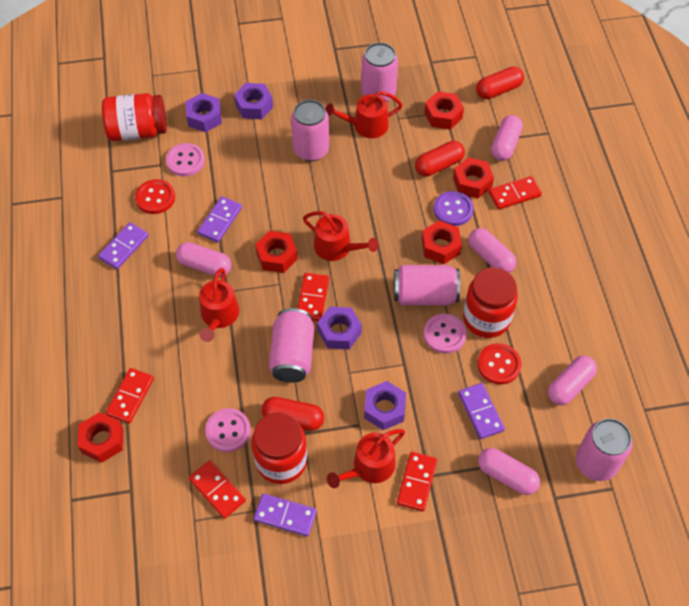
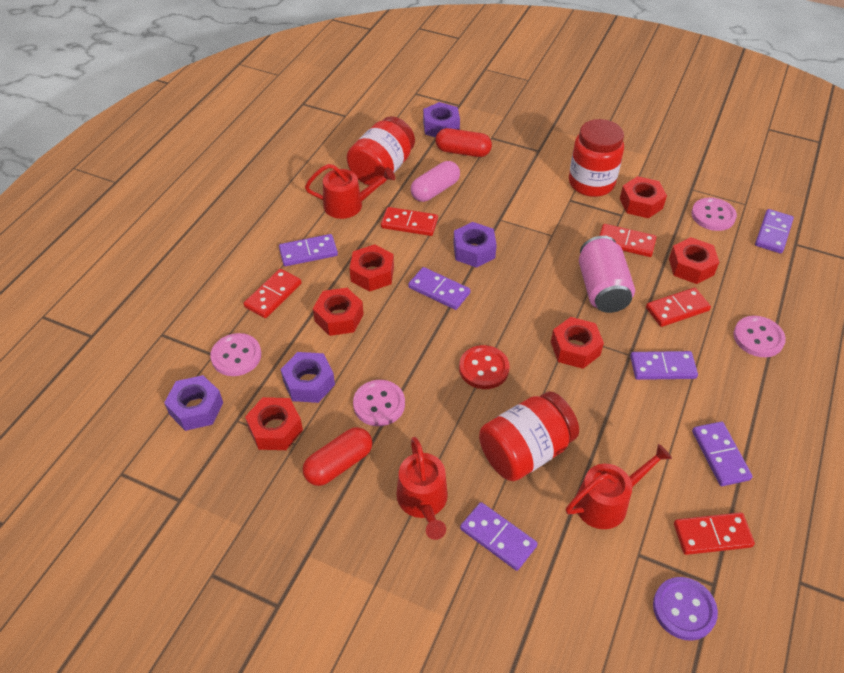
pink button: [166,143,205,176] [205,408,251,452] [424,314,467,354] = 3 -> [210,333,261,376] [353,380,405,426] [691,197,737,231] [733,316,786,357] = 4
pink can: [269,308,314,383] [291,100,329,161] [361,42,398,102] [394,265,460,306] [576,419,632,481] = 5 -> [579,236,635,313] = 1
pink capsule: [176,242,231,277] [468,228,516,273] [478,448,540,495] [491,115,523,161] [548,356,597,405] = 5 -> [411,161,460,202] = 1
purple domino: [98,222,149,269] [197,196,242,243] [253,493,317,537] [458,383,505,439] = 4 -> [279,234,338,266] [408,267,471,310] [460,502,538,571] [630,351,698,380] [692,422,752,486] [755,209,794,254] = 6
red button: [135,179,175,214] [477,343,522,385] = 2 -> [459,345,510,389] = 1
red capsule: [262,397,324,431] [415,141,465,176] [476,67,524,99] = 3 -> [303,427,373,486] [436,128,492,157] = 2
red nut: [78,412,123,463] [255,231,298,273] [422,220,462,264] [424,91,464,130] [453,157,494,198] = 5 -> [245,397,303,450] [313,288,364,336] [349,244,394,292] [551,317,604,369] [620,176,667,218] [669,237,719,284] = 6
red watering can: [199,268,239,342] [303,211,378,261] [325,91,403,138] [327,429,405,488] = 4 -> [305,164,395,219] [397,437,448,540] [566,444,672,529] = 3

